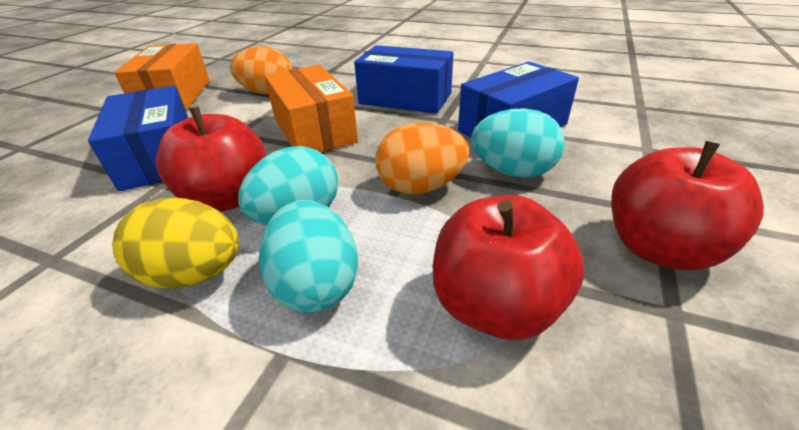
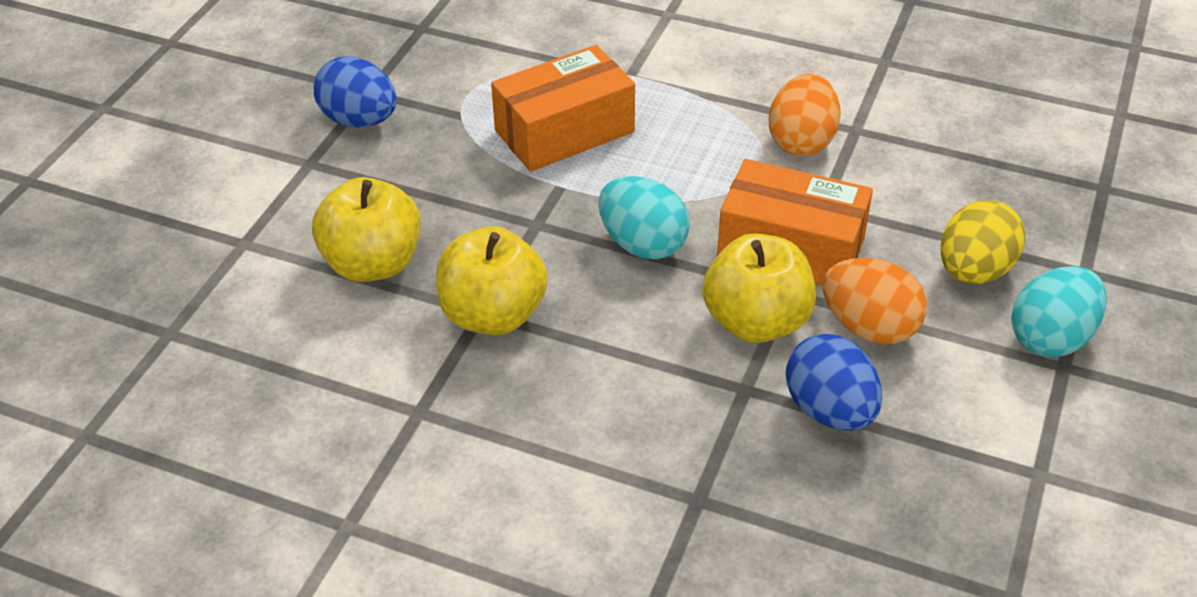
blue box: [88,86,188,191] [354,45,453,114] [458,62,579,138] = 3 -> none = 0
blue egg: none = 0 -> [314,56,397,128] [786,334,882,431] = 2
red apple: [156,107,266,212] [433,195,584,340] [611,141,764,271] = 3 -> none = 0
turquoise egg: [238,146,338,226] [259,200,358,313] [471,108,565,178] = 3 -> [598,176,690,260] [1011,266,1107,357] = 2
yellow apple: none = 0 -> [312,177,421,282] [436,227,547,335] [703,233,816,343] = 3

